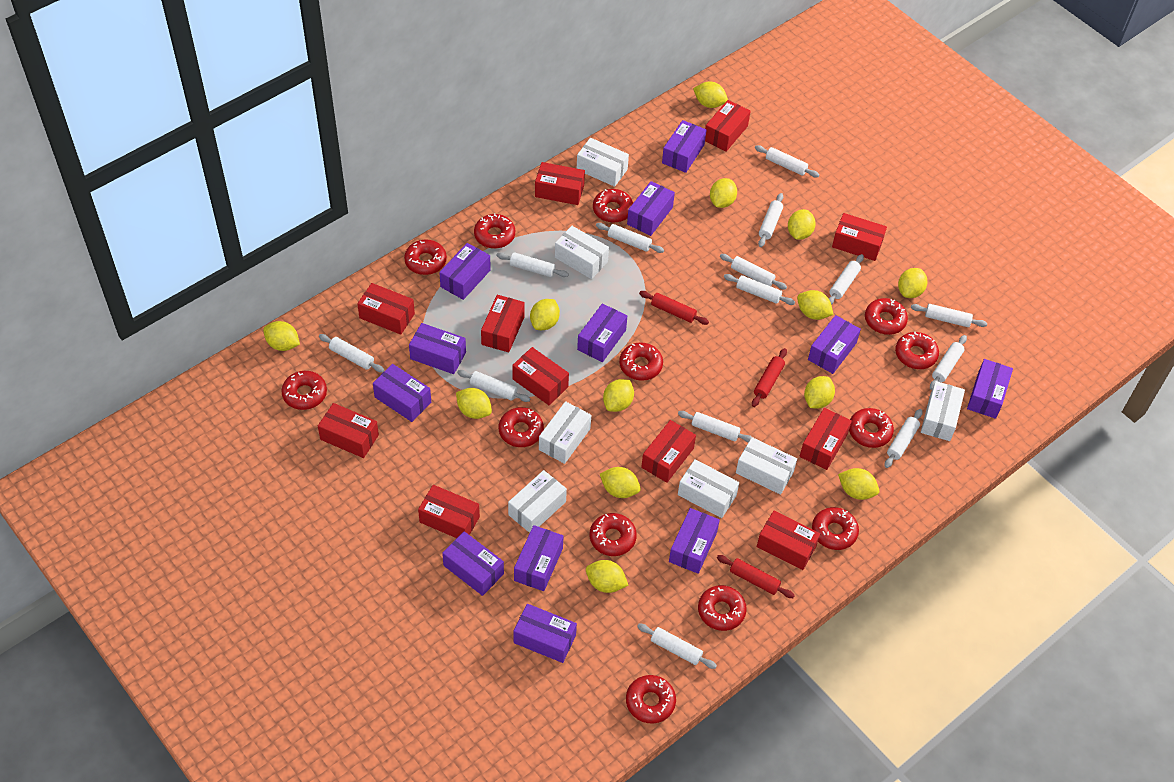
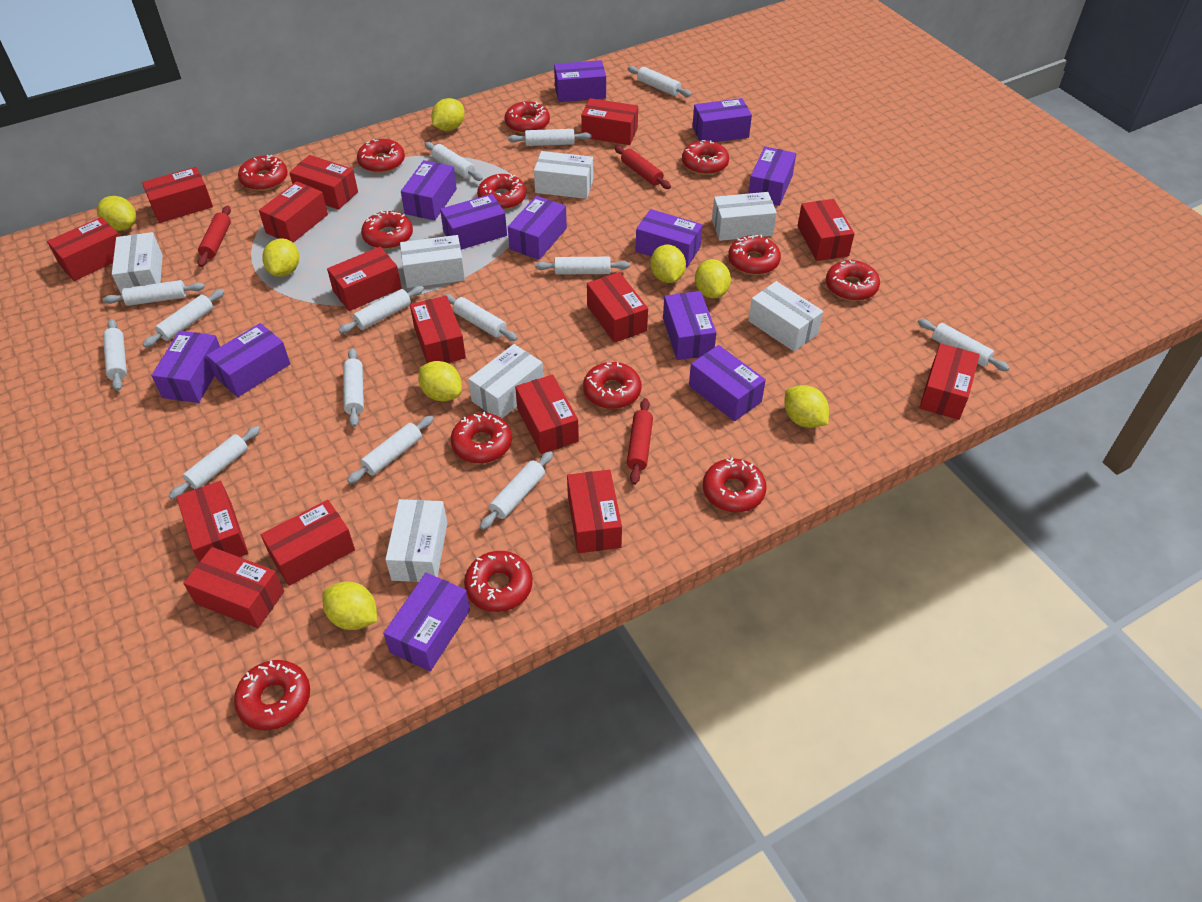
red box: [318,403,379,458] [357,283,415,335] [418,485,480,538] [481,295,525,352] [512,347,569,405] [535,162,585,205] [641,420,696,483] [705,100,750,152] [757,511,820,570] [800,408,852,470] [832,213,887,261] = 11 -> [47,217,119,281] [142,167,213,223] [176,481,248,562] [183,547,284,628] [259,181,328,243] [261,500,355,586] [289,155,358,210] [327,247,401,311] [410,296,466,363] [515,375,579,454] [567,470,622,553] [581,98,638,145] [587,272,648,343] [798,199,855,261] [919,343,980,420] = 15
yellow lemon: [263,321,300,351] [456,388,492,419] [530,299,560,330] [586,560,628,593] [600,467,641,498] [603,379,634,412] [693,82,728,108] [710,178,737,208] [788,209,816,240] [797,290,834,320] [804,376,835,409] [838,468,879,500] [898,268,927,298] = 13 -> [97,196,136,231] [262,238,299,277] [322,582,377,630] [418,361,462,401] [431,98,465,131] [650,245,686,283] [695,259,731,298] [784,385,829,428] = 8

